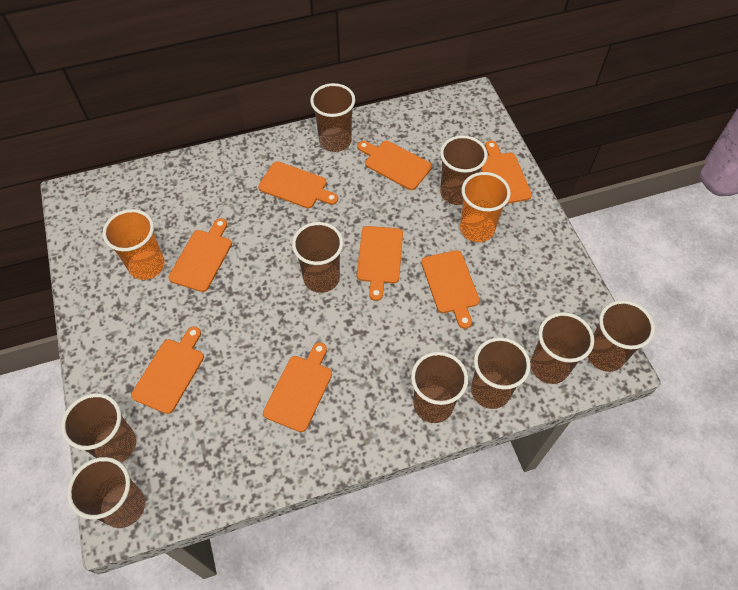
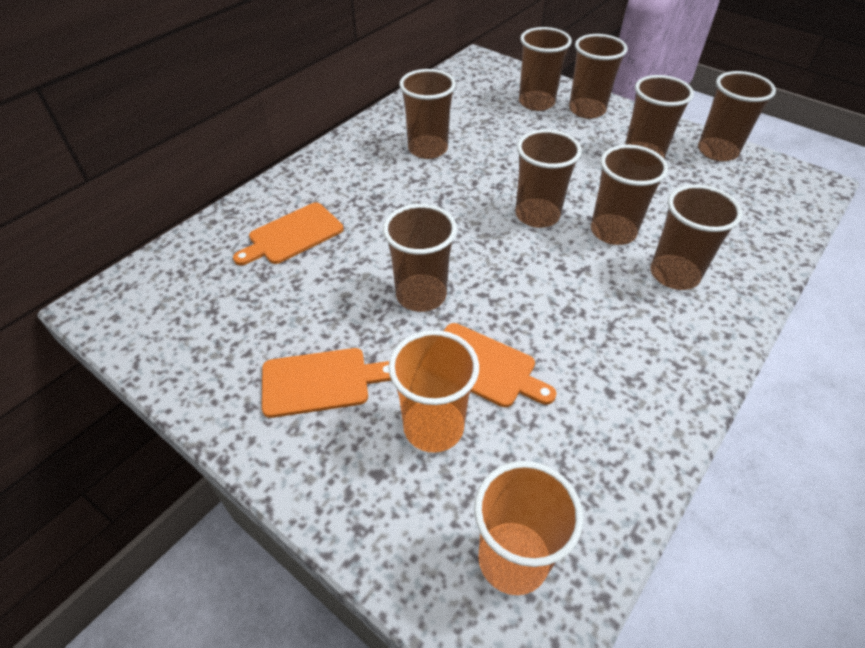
orange cutting board: [131,326,204,414] [168,218,232,292] [258,161,338,208] [263,342,332,432] [357,226,403,301] [358,141,432,190] [421,250,480,329] [481,141,532,204] = 8 -> [233,202,343,266] [262,348,391,418] [444,323,557,407] = 3

